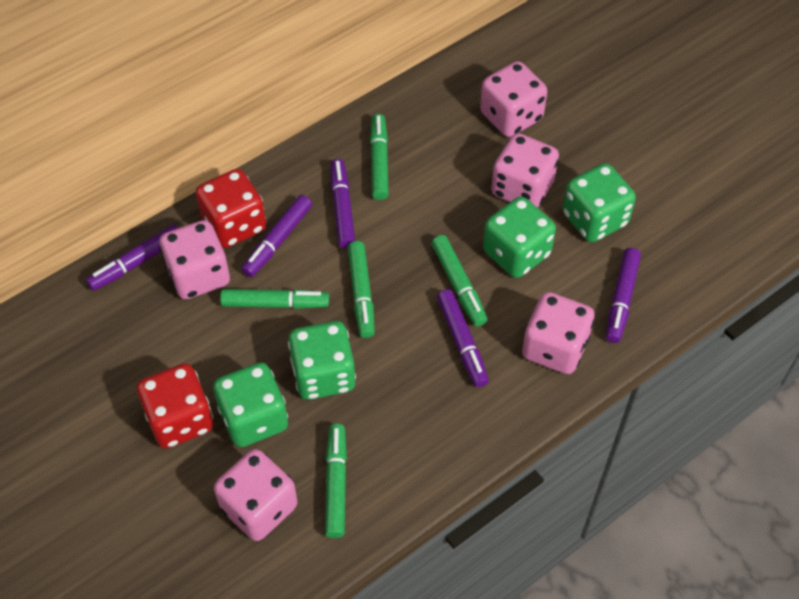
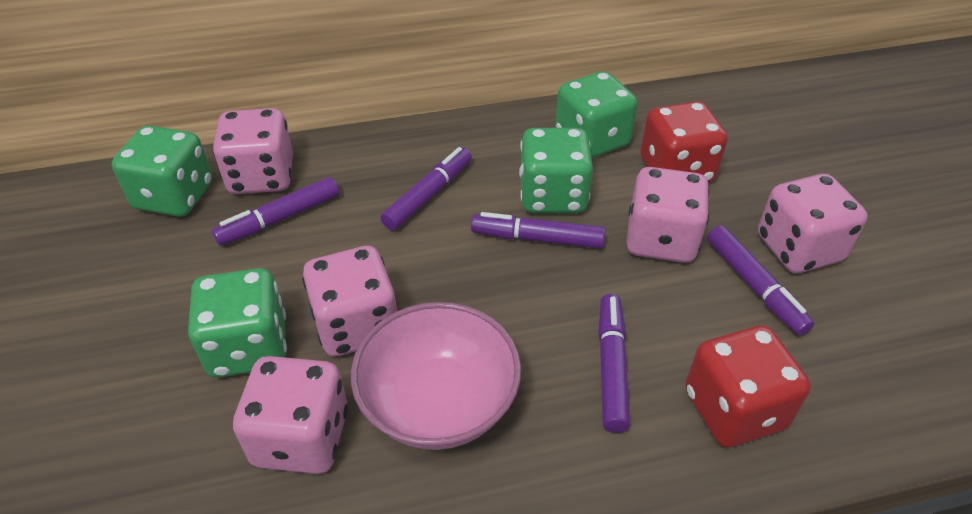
green marker: [220,289,329,309] [325,424,347,538] [348,241,375,338] [370,114,389,200] [431,235,488,326] = 5 -> none = 0
pink bowl: none = 0 -> [351,302,521,450] = 1

